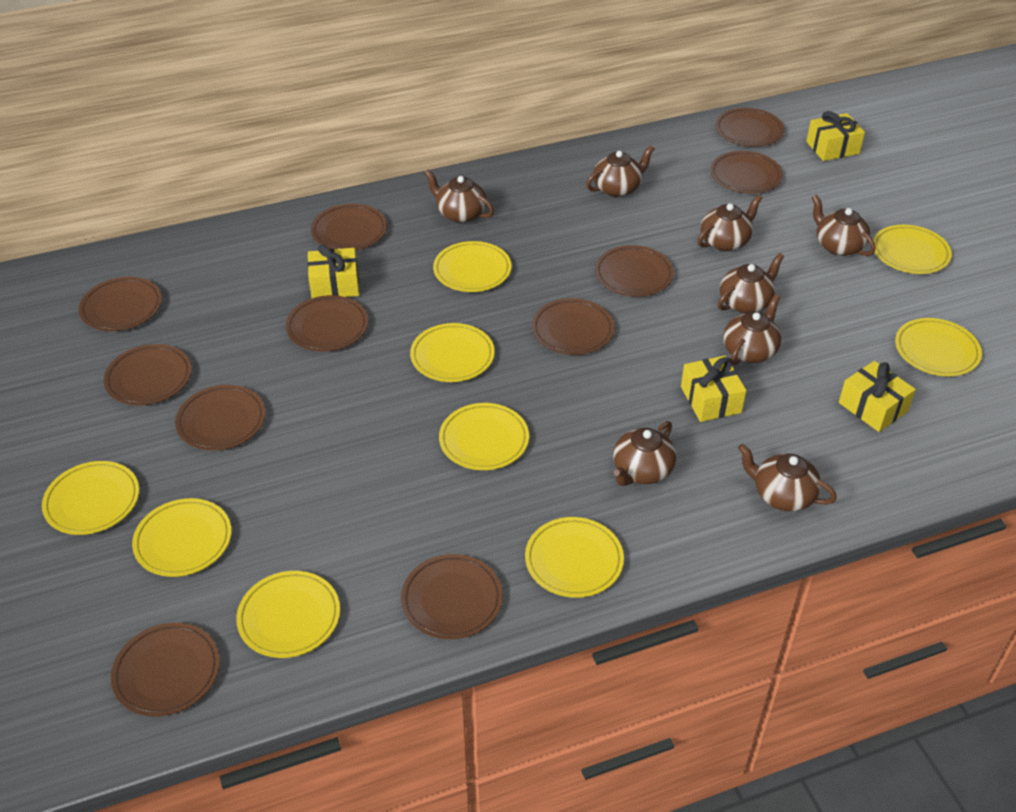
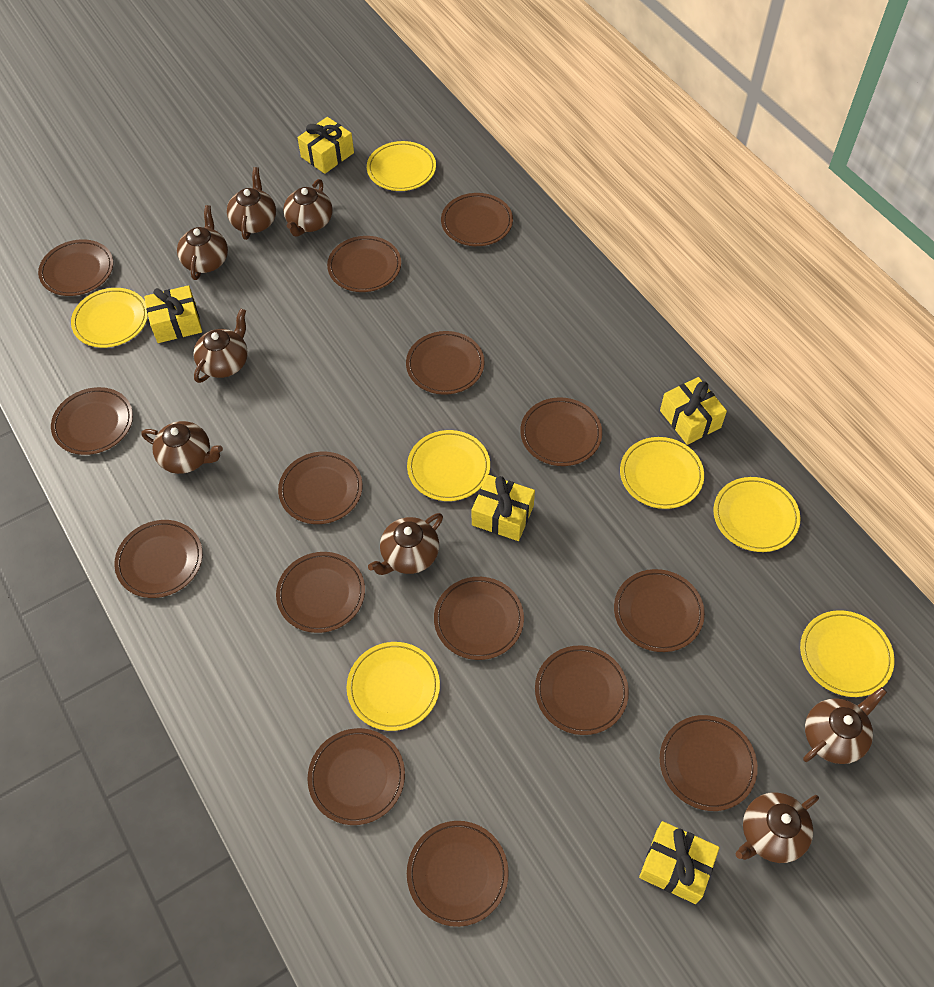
brown plate: [79,277,162,331] [104,344,192,405] [111,623,220,717] [175,385,265,450] [286,295,368,352] [311,204,387,250] [401,554,503,639] [532,298,614,355] [595,245,674,297] [710,151,783,194] [716,108,785,147] = 11 -> [38,239,113,296] [51,387,133,455] [114,520,203,598] [276,552,365,633] [278,452,363,524] [308,728,405,825] [327,236,401,292] [406,331,485,395] [407,821,509,927] [434,577,524,660] [441,193,513,246] [520,397,602,466] [535,645,629,735] [614,569,705,652] [660,715,758,811] = 15
yellow gift: [307,244,359,298] [681,356,746,422] [806,111,865,161] [839,361,916,432] = 4 -> [144,285,202,343] [297,117,354,174] [472,475,535,541] [639,821,720,904] [660,377,727,445] = 5
yellow plate: [42,461,139,535] [132,498,232,577] [236,571,340,658] [410,323,495,382] [433,241,511,292] [439,403,529,470] [525,517,624,598] [873,225,952,274] [895,318,982,376] = 9 -> [71,288,148,348] [347,642,440,731] [367,141,436,191] [407,430,490,501] [620,437,704,509] [713,477,800,552] [800,610,895,697] = 7

